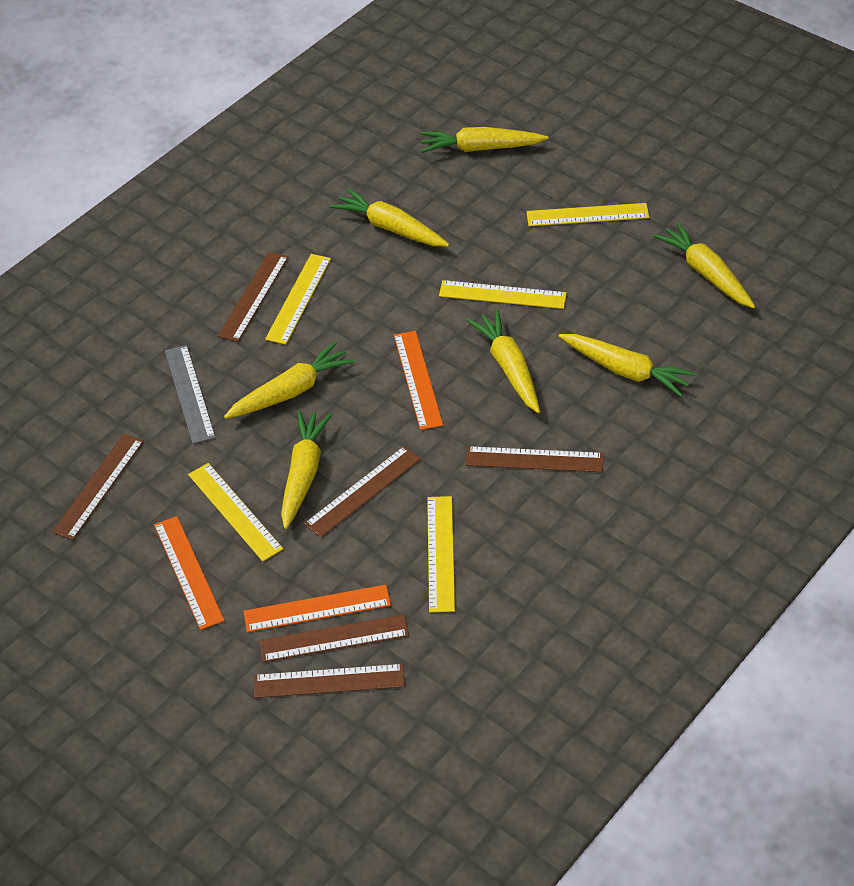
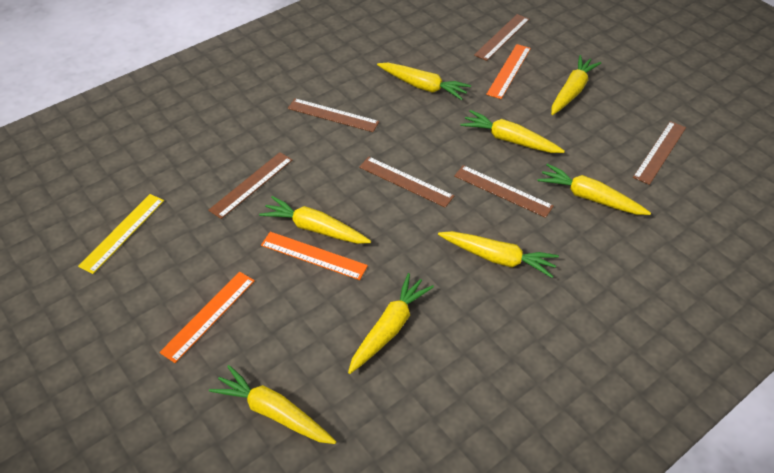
grey ruler: [165,345,216,444] = 1 -> none = 0
yellow carrot: [224,342,355,419] [281,410,332,529] [330,188,449,247] [420,127,548,153] [467,310,540,413] [558,334,696,397] [654,222,755,308] = 7 -> [209,365,336,444] [259,196,371,244] [348,273,434,374] [377,63,471,100] [438,231,559,278] [461,110,565,153] [537,163,651,215] [551,55,602,115] = 8
yellow ruler: [188,463,283,561] [265,254,331,345] [427,496,455,612] [439,280,567,309] [526,203,649,226] = 5 -> [78,194,164,274] = 1

